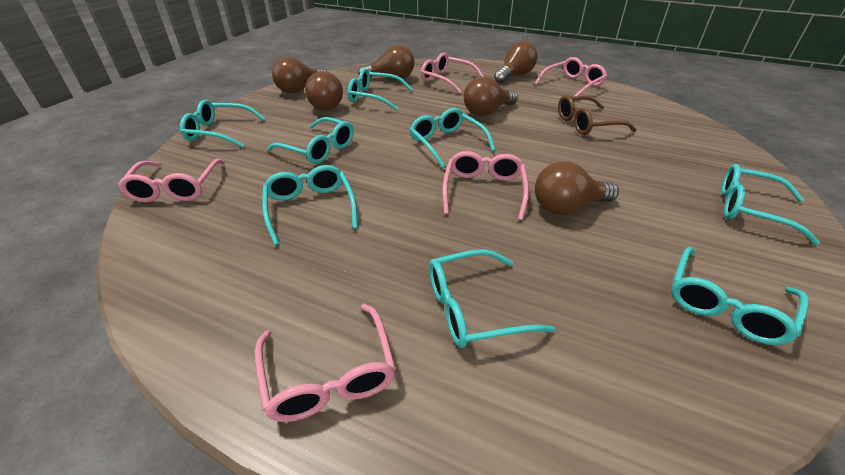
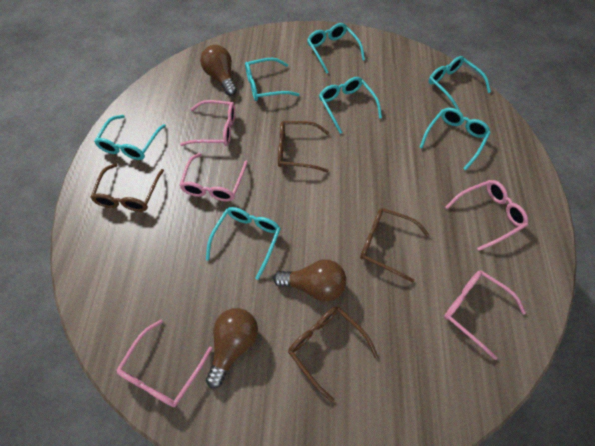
brown glasses: [558,95,637,135] = 1 -> [90,163,164,212] [278,121,329,172] [288,306,378,403] [360,208,429,283] = 4
brown light bulb: [272,57,327,93] [305,71,343,110] [358,45,415,79] [464,76,518,116] [494,41,538,83] [535,161,619,215] = 6 -> [200,45,237,96] [206,308,258,388] [273,259,346,301] = 3
turquoise glasses: [180,100,266,148] [262,165,358,245] [267,117,353,164] [348,68,413,111] [410,108,496,168] [429,249,555,348] [671,247,808,345] [721,164,820,245] = 8 -> [94,115,166,160] [206,207,281,280] [245,58,300,101] [307,23,365,74] [319,77,382,134] [419,108,491,170] [428,56,491,111] = 7

